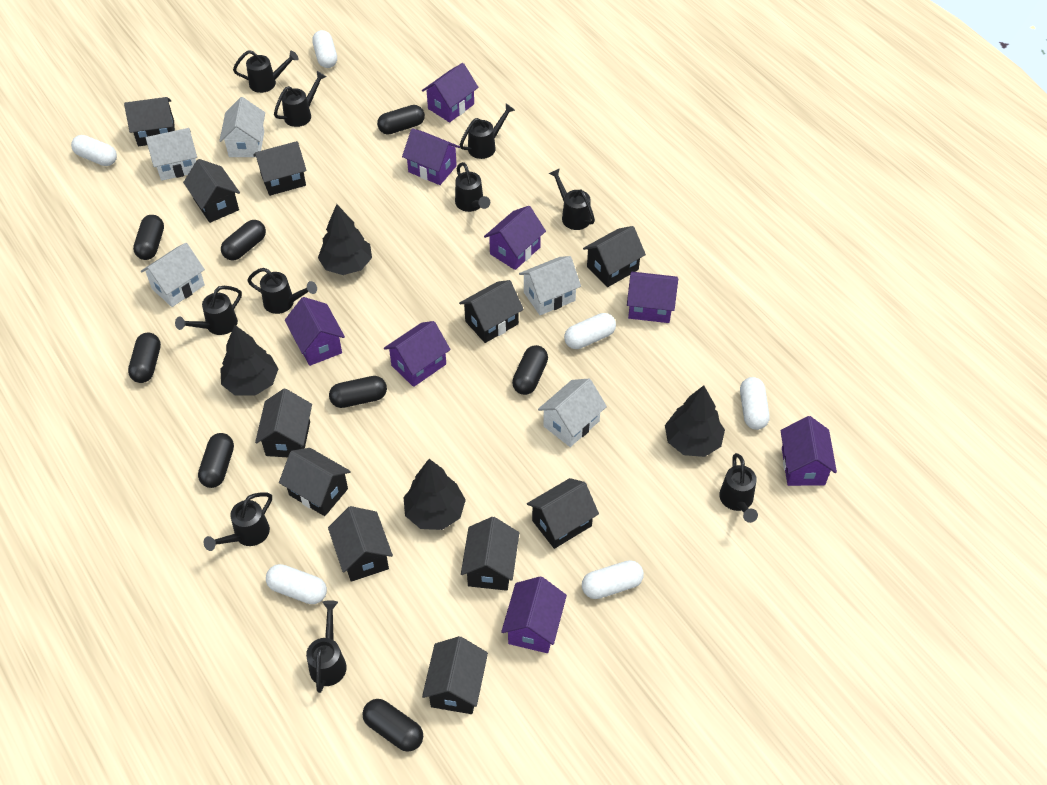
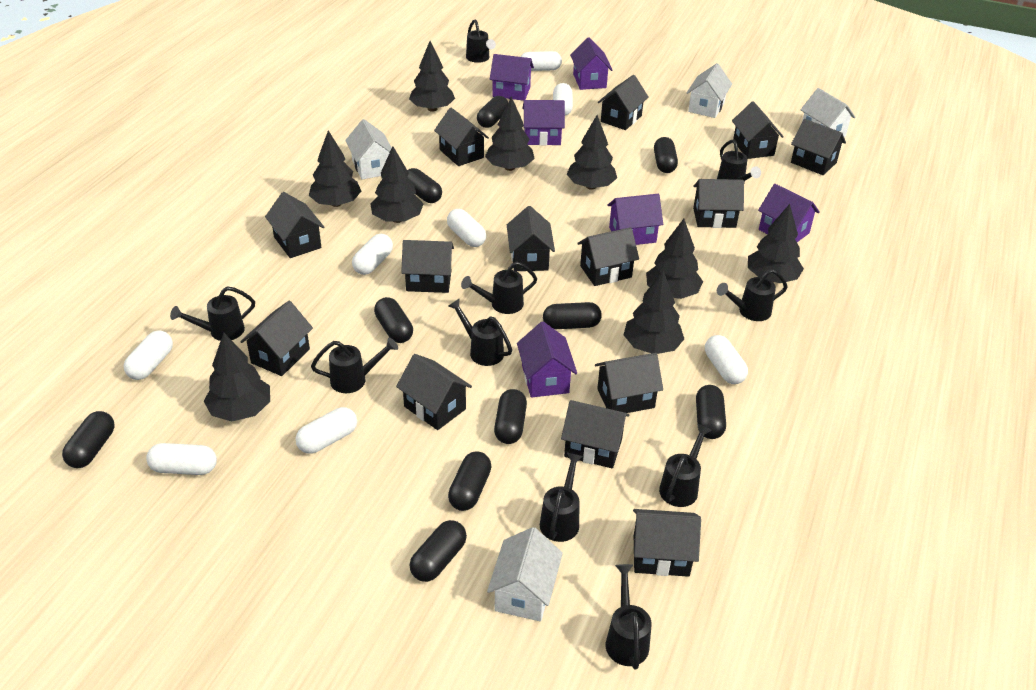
black capsule: [128,332,161,383] [133,215,164,260] [198,433,234,488] [221,220,266,261] [329,376,387,408] [363,699,423,752] [377,105,425,135] [512,345,548,395] = 8 -> [62,411,114,468] [374,297,413,343] [407,168,442,203] [409,520,467,582] [448,452,492,511] [477,96,508,128] [494,389,527,444] [543,302,602,329] [654,137,678,173] [696,385,726,439] = 10
black house: [124,97,175,146] [183,159,240,223] [253,141,307,196] [255,389,312,457] [279,448,351,516] [328,506,393,582] [422,636,488,714] [459,280,524,343] [461,517,519,591] [527,478,599,549] [583,226,646,287] = 11 -> [240,301,313,376] [265,192,324,258] [396,354,472,430] [401,240,454,293] [434,108,489,166] [507,206,555,271] [561,400,629,468] [577,227,639,286] [595,353,663,413] [598,75,649,130] [633,509,701,577] [693,179,744,228] [732,101,784,159] [791,119,846,175] = 14
black tree: [220,325,278,395] [318,204,372,275] [403,459,466,530] [665,385,725,457] = 4 -> [204,333,270,422] [309,130,361,207] [371,146,423,223] [409,41,455,112] [485,96,535,171] [567,115,617,190] [623,271,684,354] [646,219,703,299] [748,204,804,283] = 9
purple house: [285,297,345,366] [384,321,451,387] [402,128,460,185] [422,63,478,122] [484,206,546,270] [501,576,567,653] [627,272,678,323] [781,416,837,486] = 8 -> [490,54,534,101] [517,321,577,398] [523,100,565,146] [570,38,612,90] [607,194,663,245] [758,184,820,242] = 6
white capsule: [71,135,117,166] [266,564,327,604] [312,30,337,68] [564,313,616,349] [582,560,644,599] [740,377,770,430] = 6 -> [124,330,173,380] [146,443,217,475] [296,407,357,454] [352,234,393,275] [447,209,486,247] [520,51,562,71] [553,83,573,116] [705,335,748,384] = 8
white house: [141,243,205,307] [146,128,197,181] [219,97,265,157] [519,256,581,315] [538,379,607,447] = 5 -> [345,119,392,179] [487,527,563,621] [687,63,732,118] [801,88,856,137] = 4

